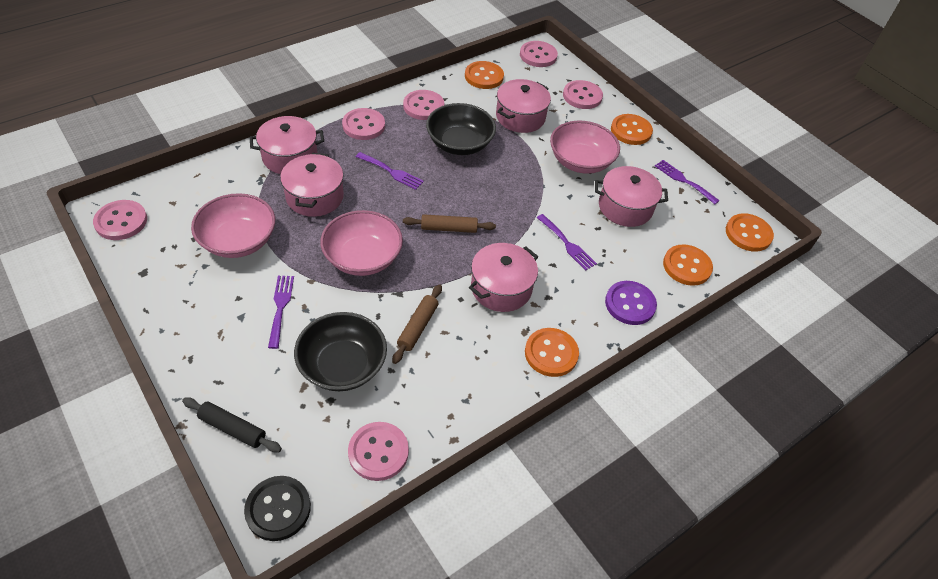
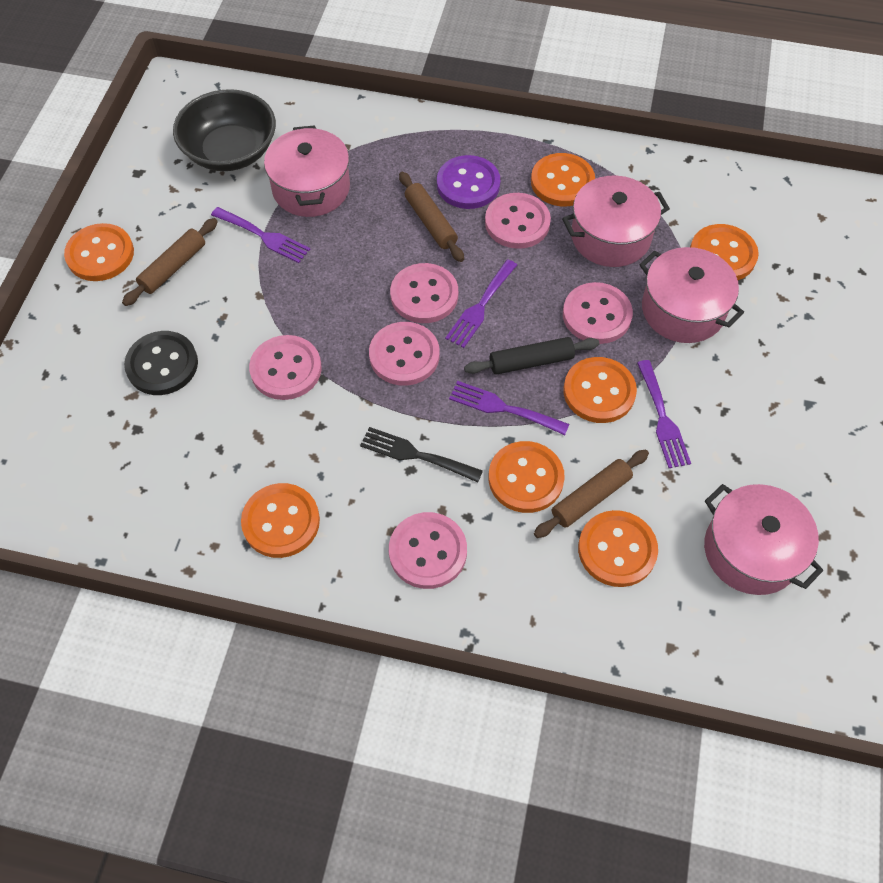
black bowl: [294,312,387,391] [426,103,496,155] = 2 -> [173,89,276,171] = 1
black fork: none = 0 -> [360,427,483,482] = 1
brown rolling pin: [392,284,442,364] [403,214,496,233] = 2 -> [122,218,218,306] [399,172,464,262] [534,449,649,538] = 3
orange button: [465,61,504,89] [525,328,579,377] [611,114,653,145] [663,244,713,286] [726,213,774,252] = 5 -> [64,223,134,281] [241,483,320,558] [488,441,565,513] [531,153,595,207] [563,357,637,423] [578,510,658,587] [690,224,759,280] = 7
pink bowl: [191,193,275,258] [320,210,403,276] [550,121,620,174] = 3 -> none = 0
pink pot: [250,116,324,174] [280,153,344,217] [469,243,538,312] [496,79,551,133] [595,166,668,227] = 5 -> [264,125,350,217] [562,176,670,267] [639,247,744,343] [704,484,823,595] = 4

